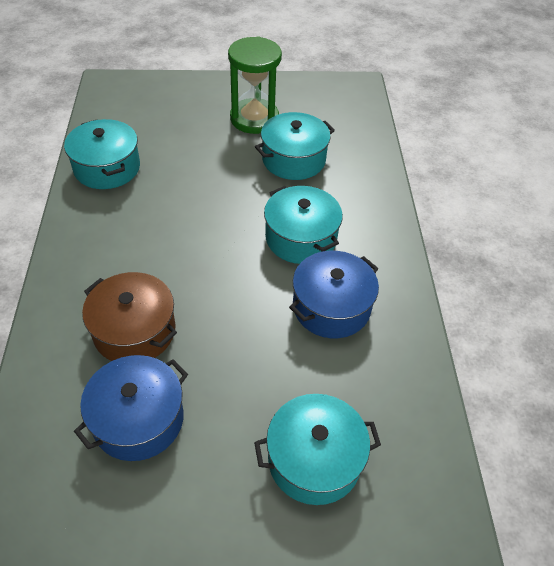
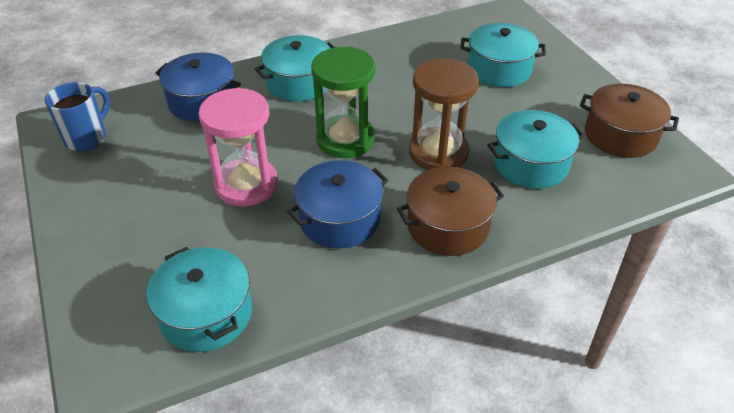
blue mug: none = 0 -> [45,82,110,151] = 1
brown hourglass: none = 0 -> [409,58,479,170] = 1
brown pot: [82,272,177,361] = 1 -> [397,167,504,256] [580,83,679,158] = 2
pink hourglass: none = 0 -> [199,88,278,207] = 1

